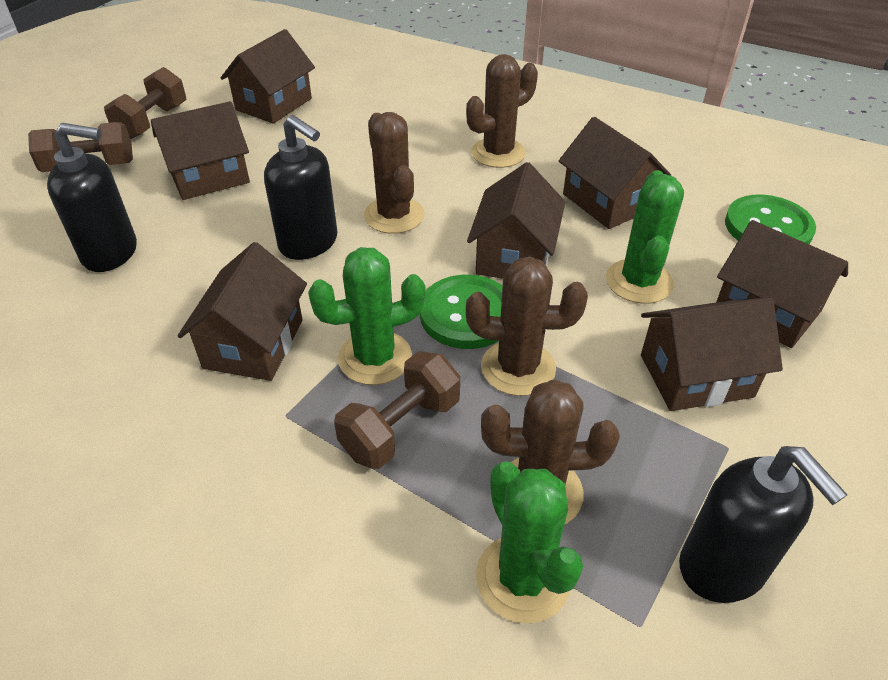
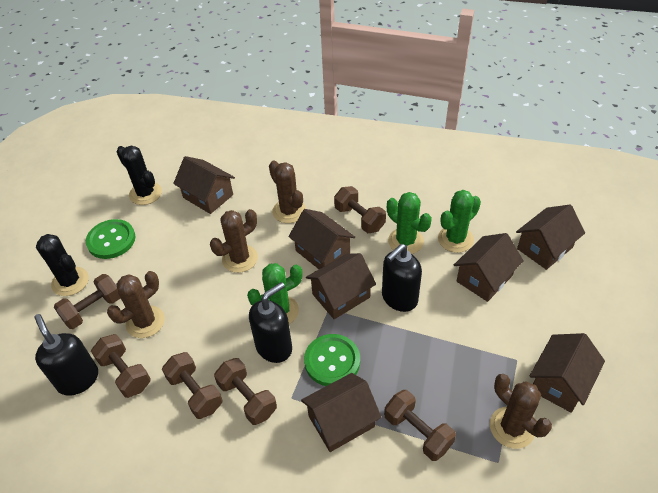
black cactus: none = 0 -> [36,234,89,296] [117,146,162,205] = 2
brown dumbbell: [28,122,133,172] [104,67,186,139] [334,351,460,469] = 3 -> [54,274,121,329] [91,334,151,398] [162,352,222,419] [214,358,277,425] [334,186,386,233] [384,390,456,461] = 6

